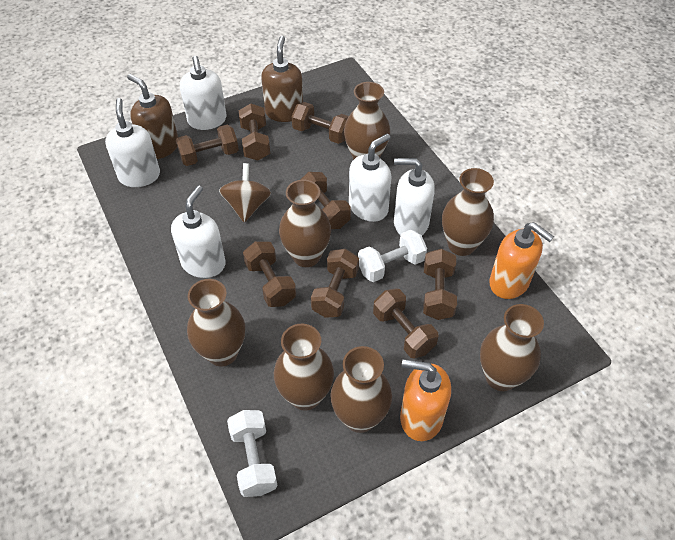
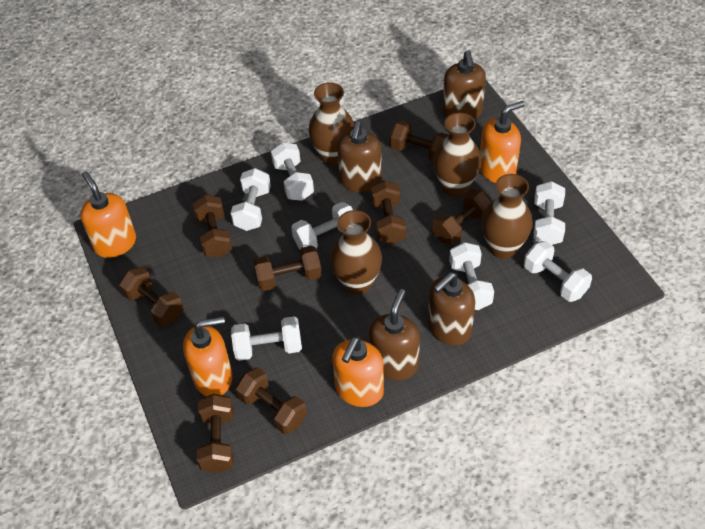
brown soap dispenser: [127,74,178,159] [261,36,303,122] = 2 -> [337,121,382,192] [369,289,420,381] [428,272,475,346] [442,51,486,120] = 4
brown spinning top: [219,163,271,223] = 1 -> none = 0
brown vase: [187,279,245,366] [274,323,334,411] [279,180,331,267] [330,346,392,433] [344,82,390,160] [442,168,494,256] [480,304,544,391] = 7 -> [309,82,354,166] [330,210,382,295] [433,113,481,197] [481,174,533,259] = 4
orange soap dispenser: [400,359,451,441] [489,222,554,299] = 2 -> [80,171,136,258] [183,316,233,396] [332,336,384,407] [480,101,525,183] = 4
white dumbbell: [227,410,278,497] [358,230,427,282] = 2 -> [231,168,271,231] [231,316,302,361] [271,142,314,201] [291,202,353,249] [449,242,494,310] [524,241,592,302] [533,181,565,245] = 7
white soap dispenser: [105,98,160,187] [171,186,226,278] [180,56,226,130] [349,134,391,222] [394,158,435,235] = 5 -> none = 0

